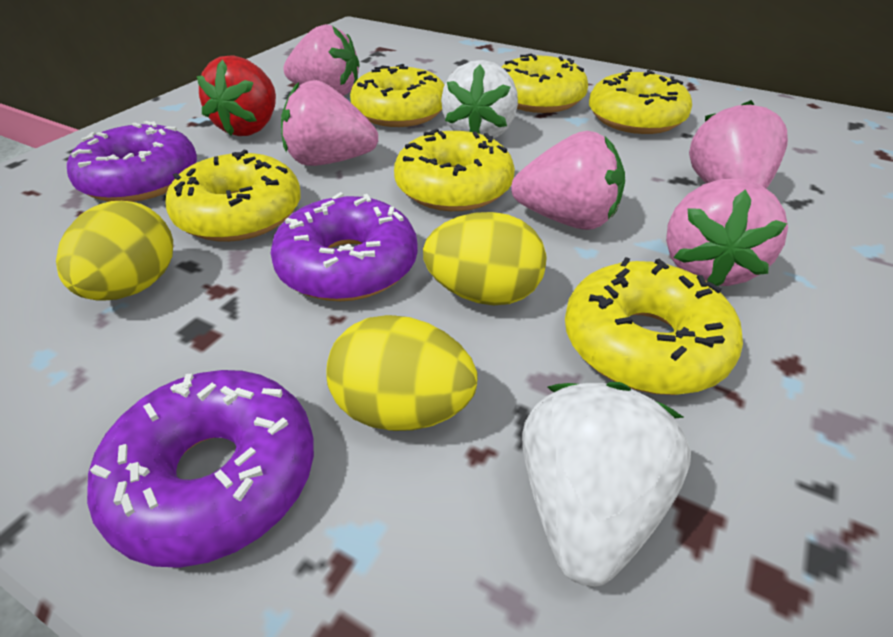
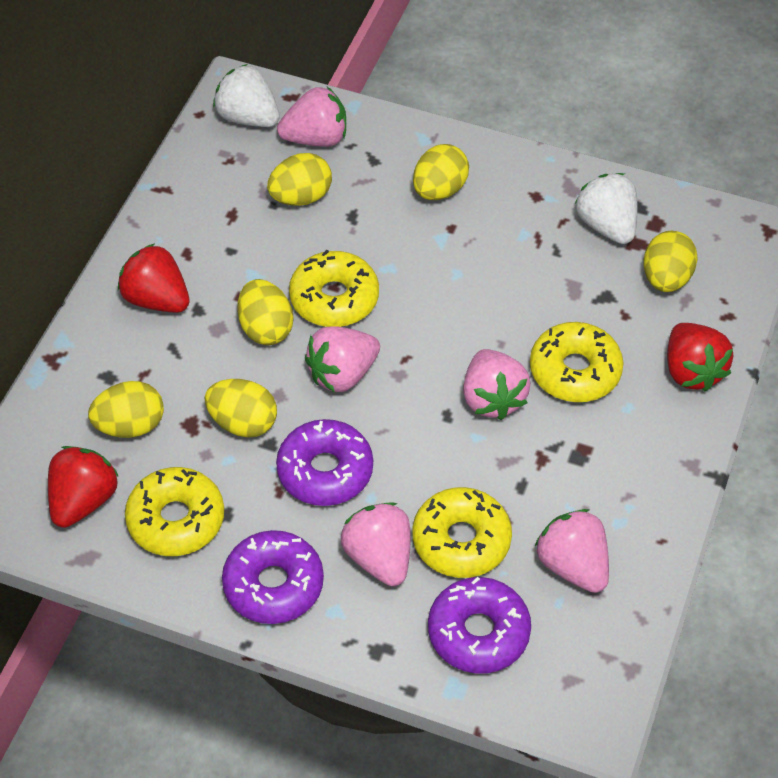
red strawberry: [197,55,276,136] = 1 -> [48,446,119,528] [118,243,190,313] [667,323,734,392] = 3
yellow donut: [165,150,301,242] [350,64,444,127] [394,129,515,211] [502,53,588,113] [565,257,743,395] [589,69,692,134] = 6 -> [125,467,224,556] [289,250,379,327] [412,487,512,578] [530,322,623,402] = 4
yellow egg: [56,201,173,301] [326,315,478,431] [423,212,546,305] = 3 -> [88,381,164,438] [205,379,277,437] [237,279,293,345] [267,153,332,206] [413,144,469,200] [644,231,698,292] = 6

